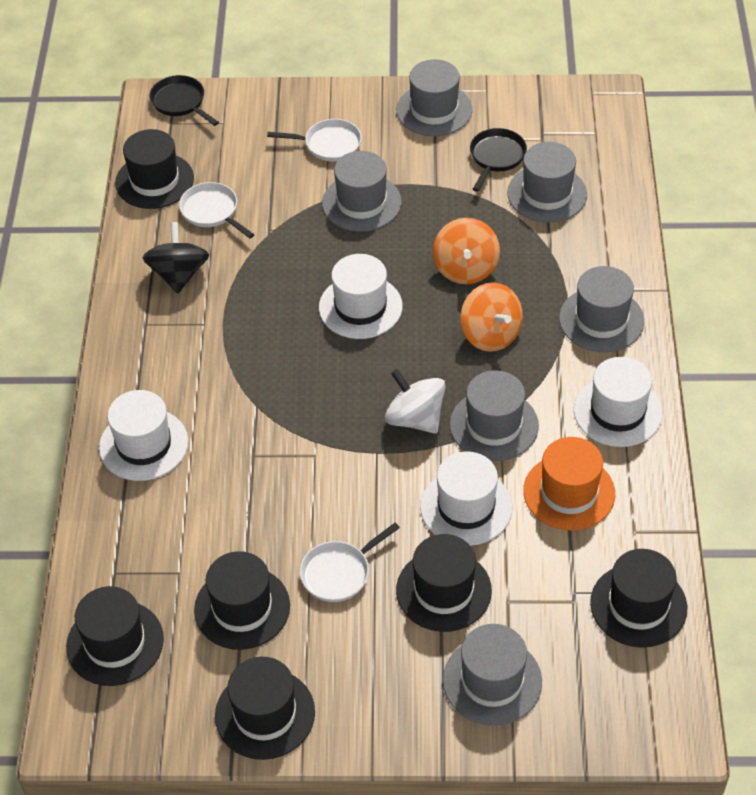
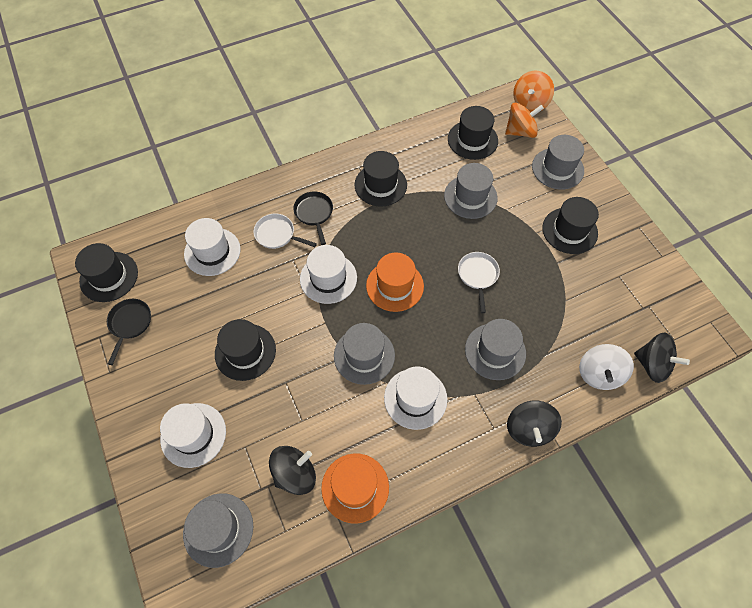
black hat: [66,586,164,686] [115,129,194,209] [194,551,290,650] [215,657,315,760] [396,534,492,632] [590,549,687,648] = 6 -> [75,243,138,302] [215,319,276,381] [354,151,407,207] [448,106,498,160] [542,197,599,254] = 5
black spinning top: [142,222,209,294] = 1 -> [269,446,316,495] [507,401,562,447] [634,333,690,383] = 3
grey hat: [322,151,402,232] [396,59,472,136] [443,624,542,726] [450,370,539,461] [507,142,587,222] [559,266,644,352] = 6 -> [183,493,253,568] [334,323,395,385] [444,163,498,219] [465,319,526,380] [532,135,584,190] = 5
orange hat: [523,437,615,531] = 1 -> [321,453,389,524] [366,252,424,312] = 2
white pan: [179,182,255,238] [267,119,362,161] [300,523,400,602] = 3 -> [253,214,317,249] [458,252,500,313] = 2

